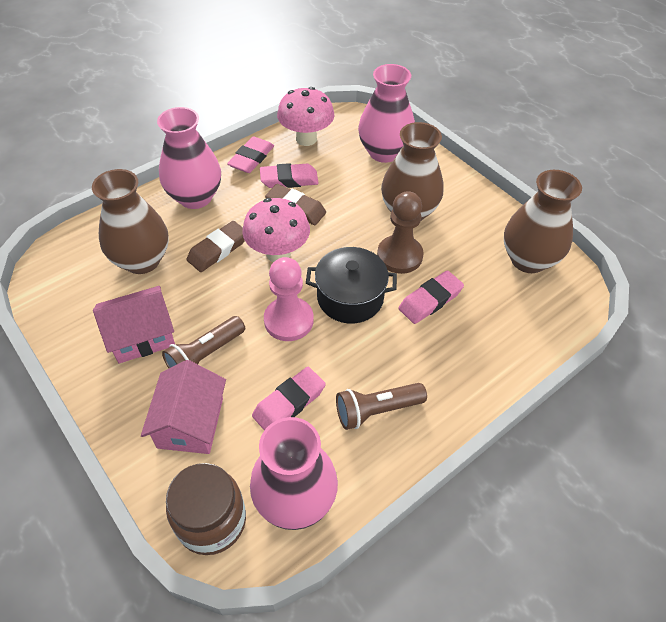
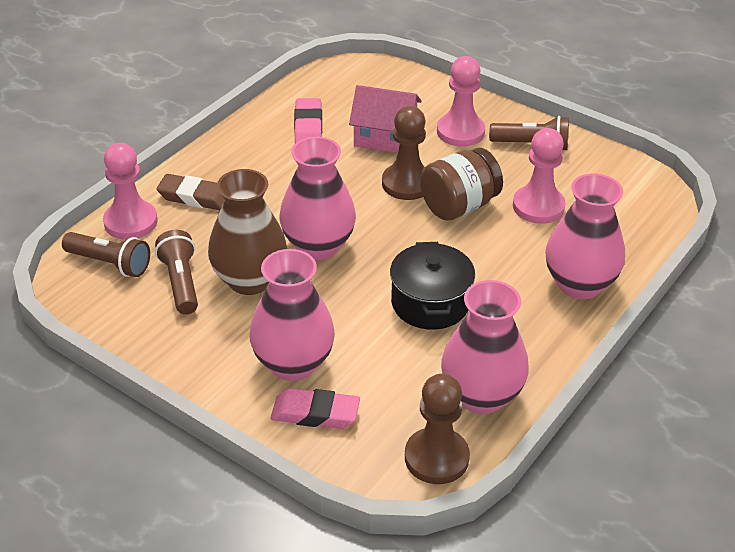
brown eraser: [187,221,245,272] [265,184,326,225] = 2 -> [157,174,225,210] = 1
brown flashlight: [162,316,245,368] [336,383,427,430] = 2 -> [62,232,150,277] [155,230,198,314] [489,116,569,150] = 3
brown pawn: [377,191,424,274] = 1 -> [382,106,426,200] [405,374,470,484] = 2
brown vase: [92,169,169,274] [381,122,444,221] [504,170,582,273] = 3 -> [208,169,287,295] = 1
pink eraser: [227,137,274,173] [252,367,326,430] [260,163,319,188] [398,270,464,324] = 4 -> [271,388,360,429] [294,98,322,143] = 2
pink house: [93,286,175,364] [141,360,226,454] = 2 -> [349,85,422,153] = 1
pink mushroom: [242,198,310,262] [277,87,334,146] = 2 -> none = 0
pink pawn: [264,257,314,341] = 1 -> [103,143,158,240] [437,56,485,147] [513,128,566,224] = 3
pink vase: [157,107,221,209] [250,417,338,530] [358,64,415,163] = 3 -> [249,249,335,381] [280,137,356,260] [441,280,529,414] [545,173,625,299] = 4

